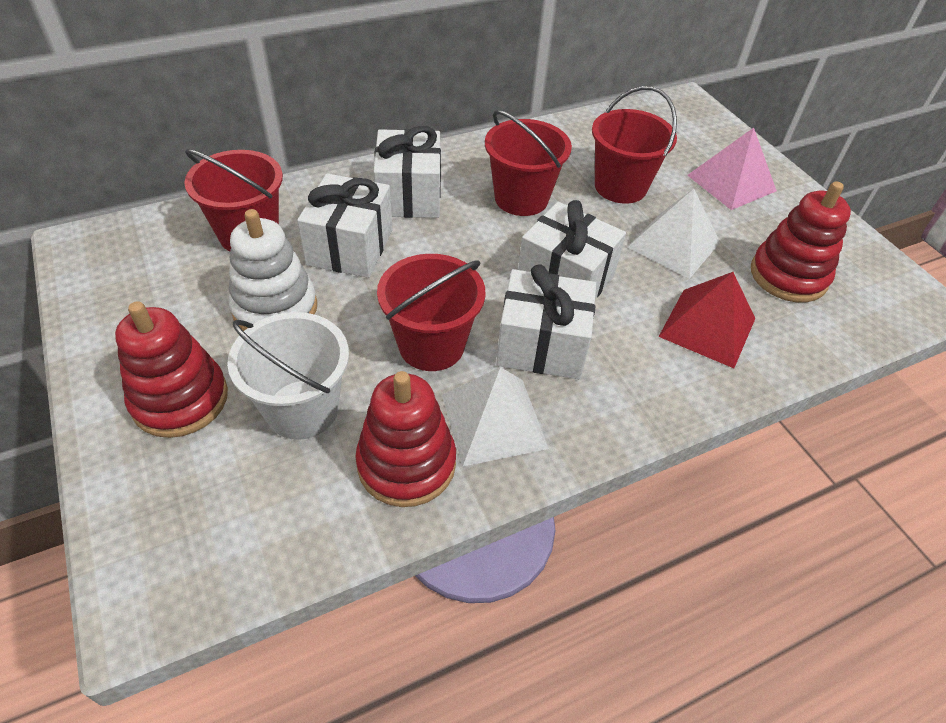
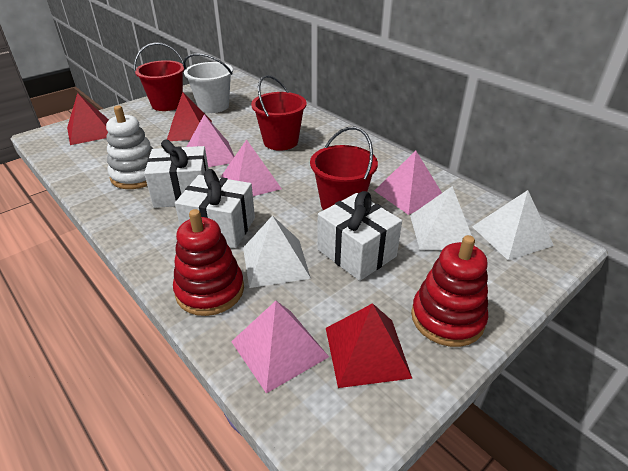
pink pyramid: [687,128,777,210] = 1 -> [187,114,235,167] [221,140,282,196] [231,301,329,393] [374,151,442,215] = 4
red bucket: [184,149,283,251] [377,254,486,371] [485,110,572,216] [592,86,677,204] = 4 -> [134,42,185,111] [251,75,307,151] [310,127,378,210] = 3
red pyramid: [659,272,756,368] = 1 -> [67,93,109,145] [167,92,212,141] [326,303,413,388] = 3
red stacking toy: [115,301,228,438] [355,371,456,507] [751,181,851,302] = 3 -> [173,209,244,316] [411,235,488,347] = 2
white gift: [297,173,392,278] [374,126,441,218] [496,264,596,379] [518,200,626,299] = 4 -> [144,139,208,208] [175,169,255,248] [317,191,402,281] = 3
white pyramid: [442,367,549,466] [627,189,720,279] = 2 -> [243,216,311,288] [410,186,476,250] [472,190,554,260] = 3

